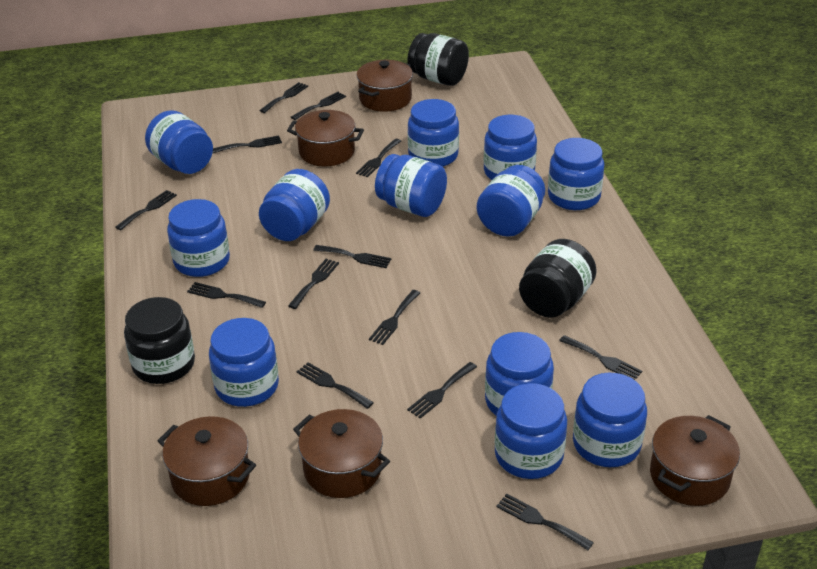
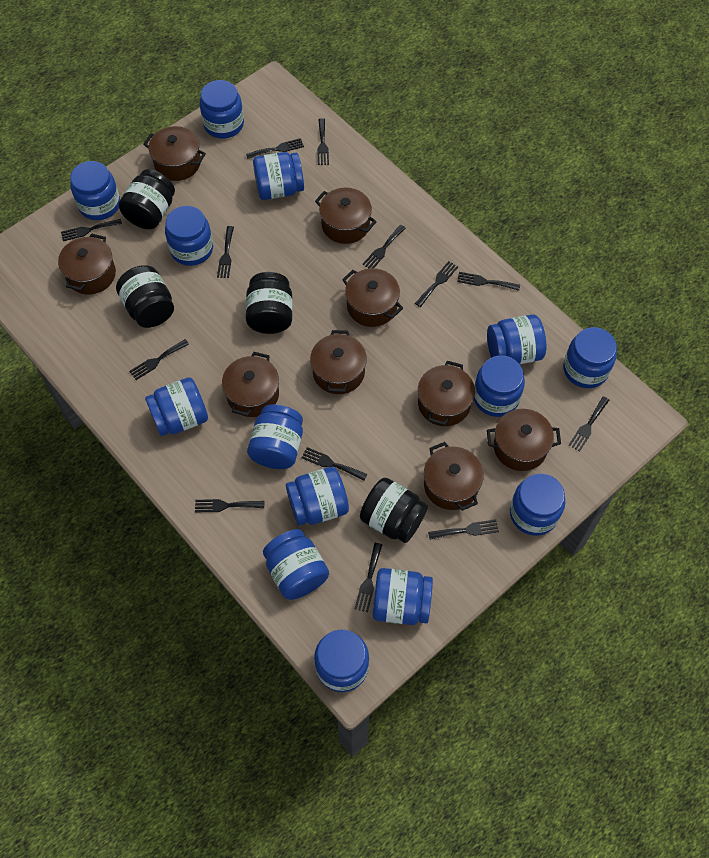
black jar: [124,297,195,384] [408,33,469,86] [519,239,597,318] = 3 -> [116,265,174,328] [119,169,175,229] [246,272,292,334] [360,478,428,543] = 4
blue jar: [145,110,213,174] [167,199,230,277] [209,318,279,407] [259,169,330,241] [375,154,447,217] [408,99,459,167] [477,165,545,237] [484,115,537,180] [485,332,554,416] [495,383,567,479] [548,138,604,210] [573,373,647,467] = 12 -> [70,161,120,220] [145,377,208,436] [165,206,213,266] [200,80,244,139] [247,404,303,469] [253,152,304,200] [263,529,329,600] [286,467,349,526] [314,629,369,692] [373,568,433,625] [474,355,525,417] [487,314,546,364] [510,474,565,536] [563,327,617,388] = 14
brown pot: [158,416,256,506] [287,110,364,167] [293,409,390,498] [356,60,413,112] [650,415,740,506] = 5 -> [58,233,116,295] [143,126,206,181] [222,352,279,417] [310,330,367,394] [315,187,377,244] [342,268,403,327] [418,361,475,426] [424,442,484,511] [487,409,561,471] = 9

